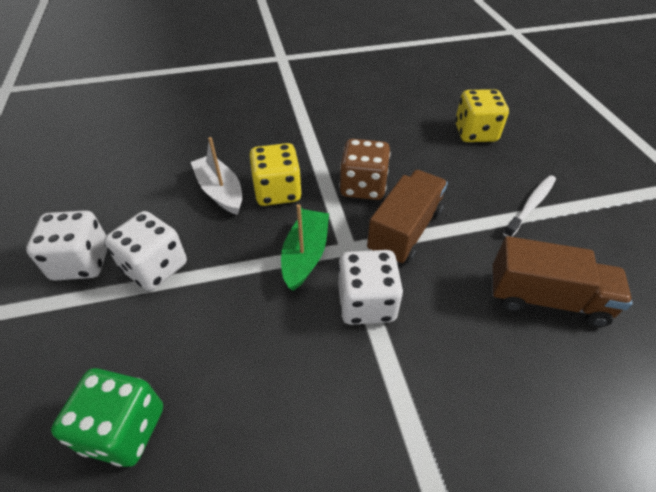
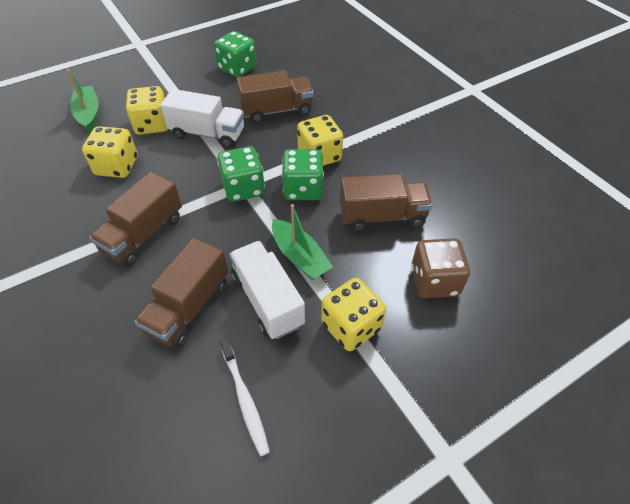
brown truck: [367,170,448,263] [492,236,632,327] = 2 -> [89,172,182,266] [134,238,228,348] [237,70,314,123] [340,174,433,231] = 4
green boat: [281,204,329,291] = 1 -> [67,70,99,132] [272,204,333,280] = 2
green dice: [51,368,163,467] = 1 -> [214,31,257,77] [217,146,265,202] [282,149,324,200] = 3
white boat: [191,137,242,215] = 1 -> none = 0
white dice: [26,210,107,281] [104,211,187,291] [338,250,403,325] = 3 -> none = 0
white truck: none = 0 -> [160,89,244,148] [229,241,305,339] = 2
yellow dice: [249,143,302,206] [455,89,509,142] = 2 -> [82,126,138,178] [126,86,168,135] [297,115,343,166] [321,278,386,351] = 4

